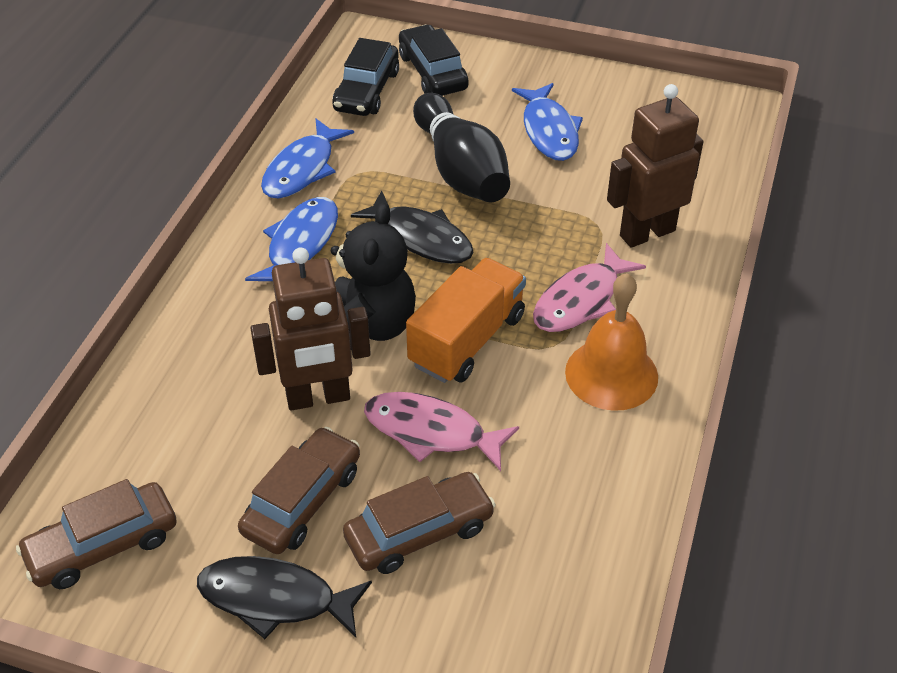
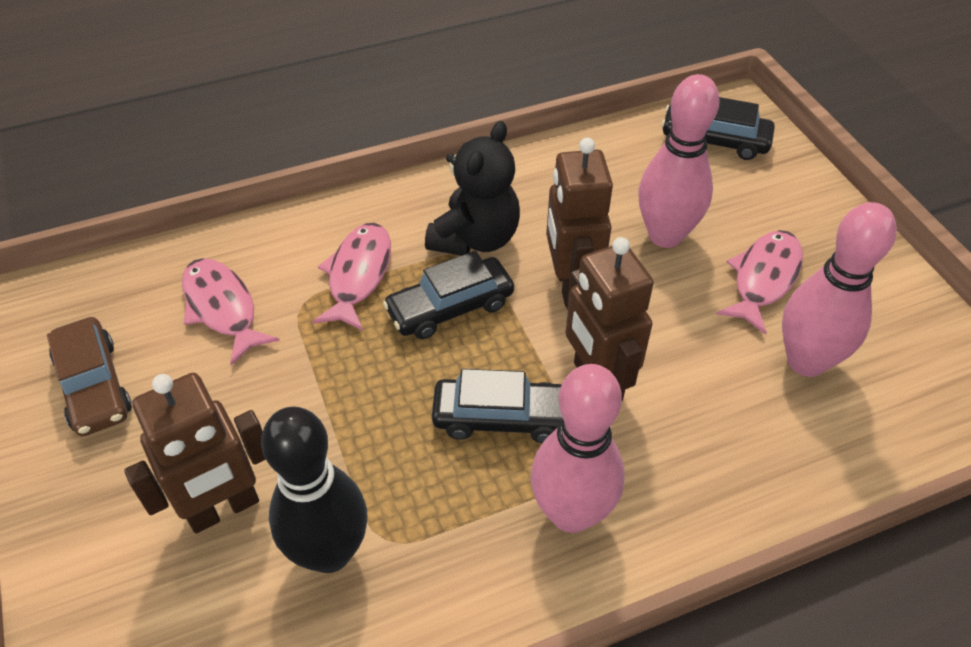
black car: [332,38,399,116] [399,24,469,96] = 2 -> [383,251,514,339] [432,369,563,443] [662,97,775,160] = 3
black fish: [197,556,372,639] [351,190,473,264] = 2 -> none = 0
blue fish: [245,197,338,282] [261,118,354,198] [512,83,583,161] = 3 -> none = 0
brown car: [16,479,177,589] [238,427,360,554] [343,472,496,574] = 3 -> [47,317,132,436] = 1
brown robot: [250,247,371,411] [607,84,704,248] = 2 -> [124,373,266,533] [546,138,613,307] [565,237,654,400] = 3
orange bell: [565,273,658,411] = 1 -> none = 0
orange truck: [406,258,526,383] = 1 -> none = 0
pink bowling pin: none = 0 -> [530,364,625,533] [638,74,720,248] [782,202,897,377] = 3
pink fish: [364,392,519,471] [533,243,646,332] = 2 -> [182,258,280,365] [312,223,391,331] [716,230,803,335] = 3

